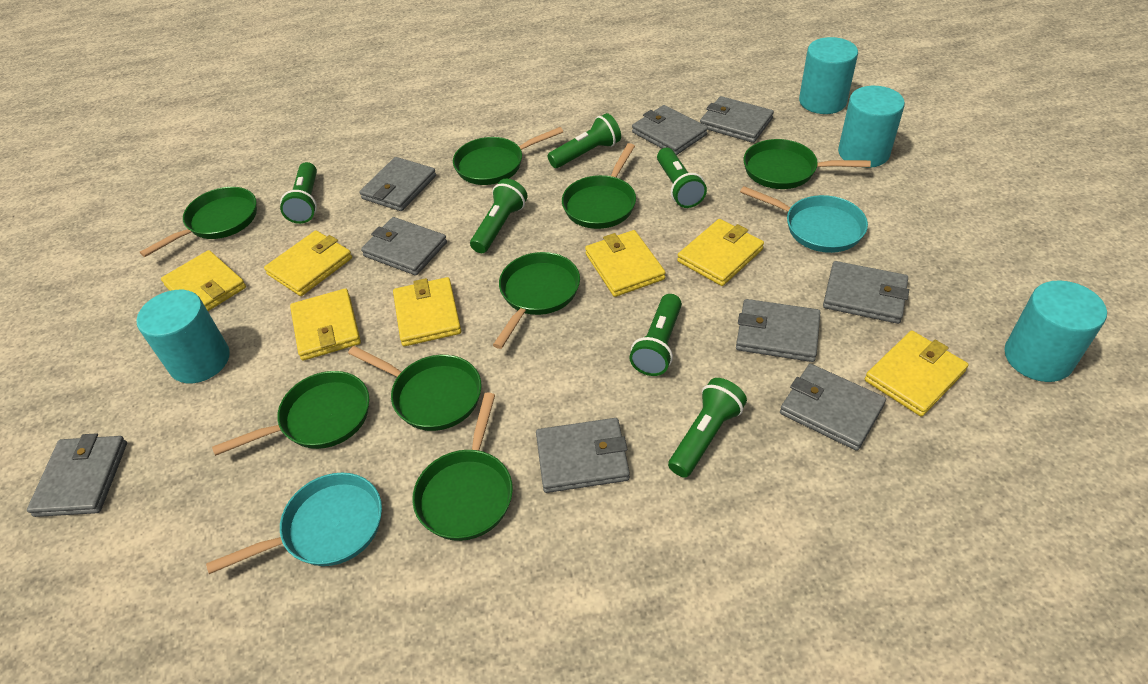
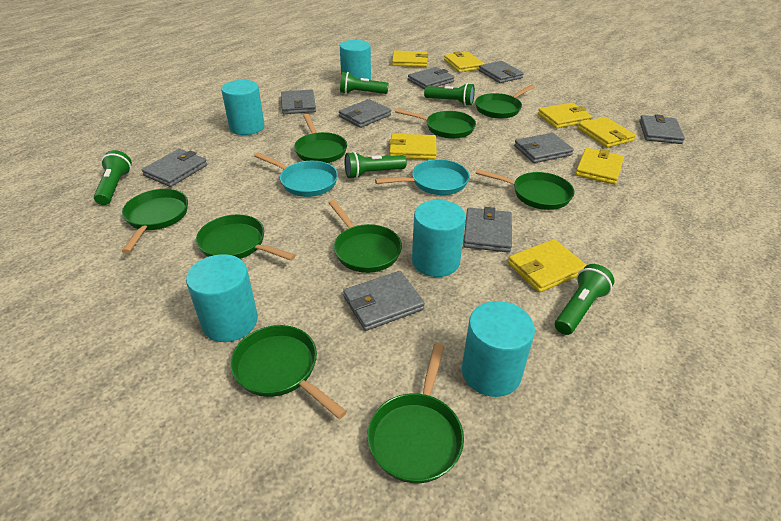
green flashlight: [280,162,317,224] [470,179,528,253] [548,113,621,168] [629,294,682,376] [657,148,707,208] [668,378,747,478] = 6 -> [94,150,132,205] [340,72,389,94] [345,151,407,179] [424,83,475,106] [555,264,614,335] = 5
green pan: [140,187,257,257] [212,371,369,456] [348,346,482,431] [412,392,513,541] [453,127,563,185] [493,252,580,349] [562,143,636,229] [744,139,871,189] = 8 -> [122,189,188,253] [196,214,296,261] [230,325,347,419] [294,114,347,163] [329,200,402,273] [367,343,464,483] [395,109,476,139] [475,85,535,119] [476,169,574,210] = 9
turquoise cylinder: [136,290,230,383] [799,37,858,114] [838,86,905,168] [1005,280,1107,382] = 4 -> [186,254,258,342] [221,80,265,135] [340,40,371,80] [412,200,466,277] [462,301,535,397] = 5

